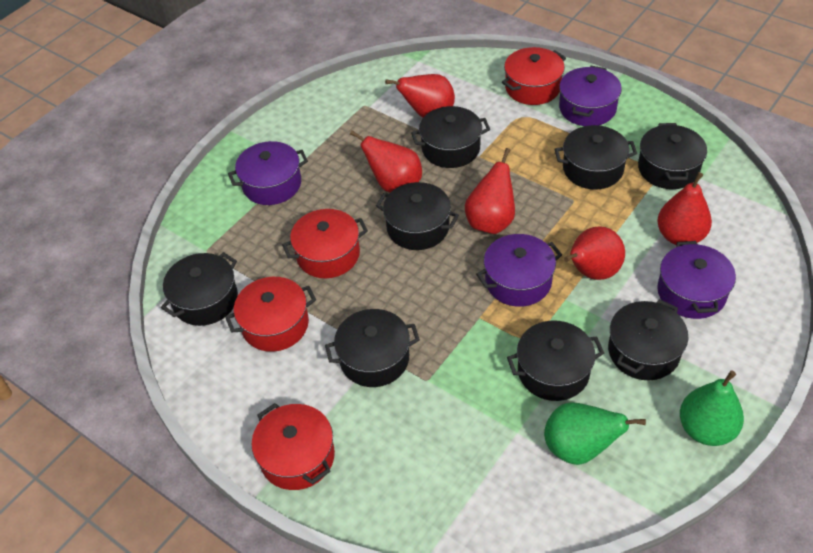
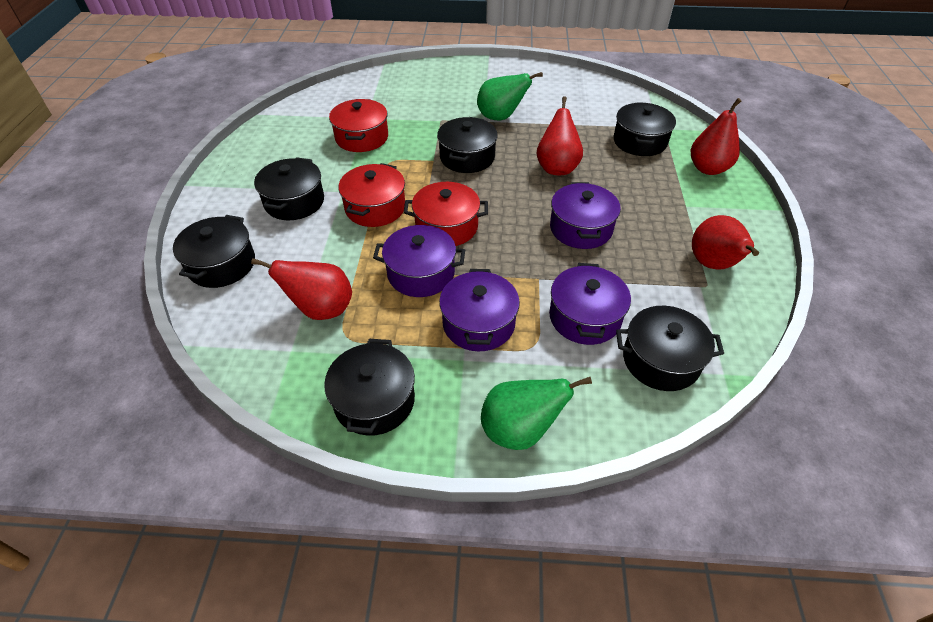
black pot: [161,252,238,326] [325,309,420,387] [376,182,459,250] [411,106,490,168] [507,321,604,401] [554,125,637,189] [608,299,688,380] [638,123,707,189] = 8 -> [173,215,255,288] [254,157,324,220] [324,339,415,436] [437,117,498,173] [614,102,676,156] [616,306,724,391] = 6
red pear: [350,130,422,193] [385,74,455,117] [465,148,515,234] [564,226,625,280] [657,172,712,245] = 5 -> [251,258,352,320] [536,96,583,175] [691,98,741,175] [692,215,759,270] = 4
red pot: [225,277,316,352] [252,403,335,490] [282,209,368,278] [502,47,566,105] = 4 -> [329,99,388,152] [338,163,405,227] [404,182,488,246] = 3

